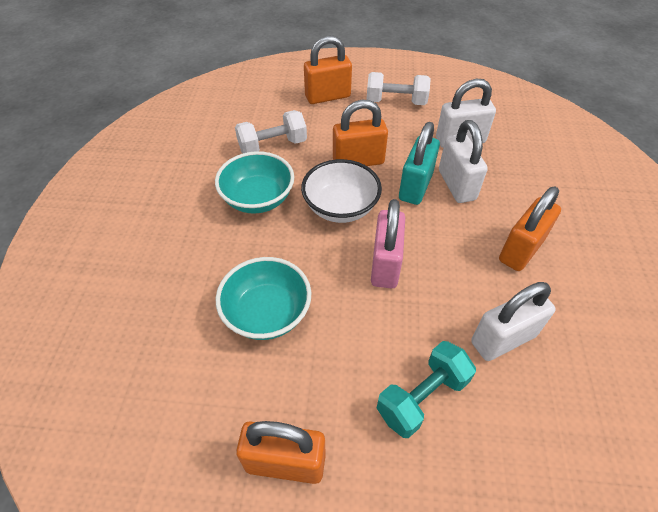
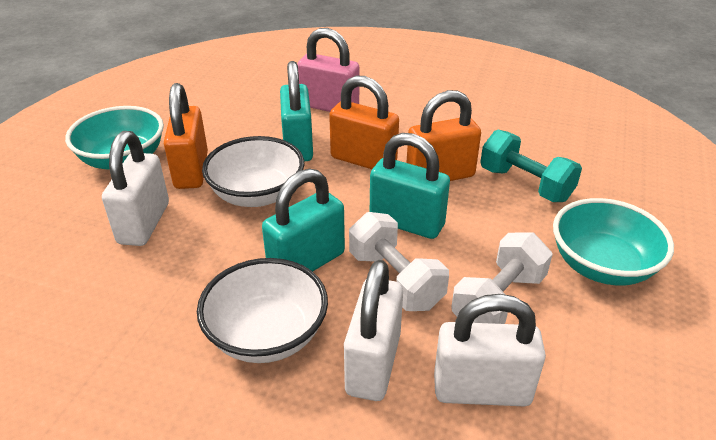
orange padlock: [236,421,326,484] [304,36,352,104] [333,100,388,166] [499,187,561,271] = 4 -> [164,83,208,189] [329,75,399,169] [407,90,481,181] = 3
turquoise padlock: [399,122,440,205] = 1 -> [262,168,345,271] [280,61,313,161] [370,133,450,239] = 3
white bowl: [301,159,382,223] = 1 -> [197,258,328,363] [202,136,304,207] = 2

